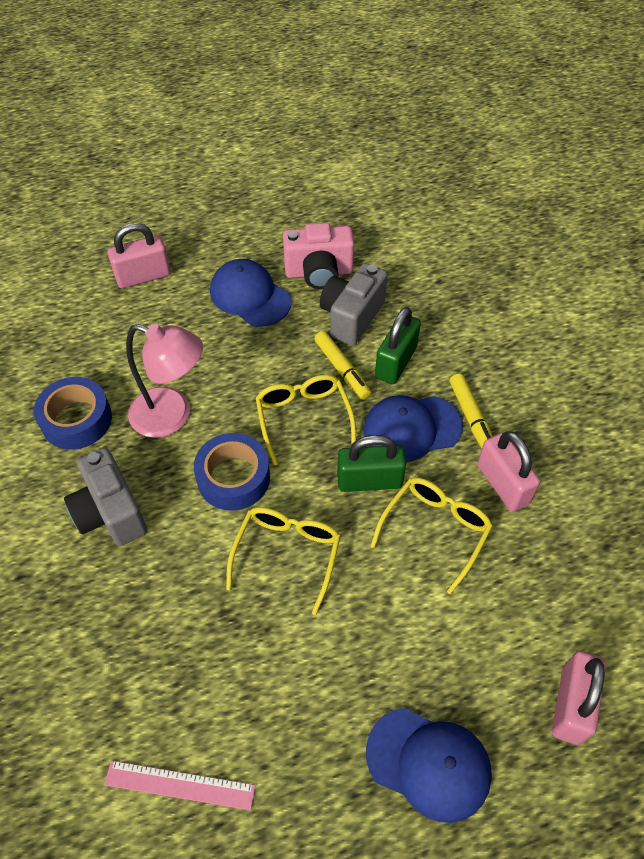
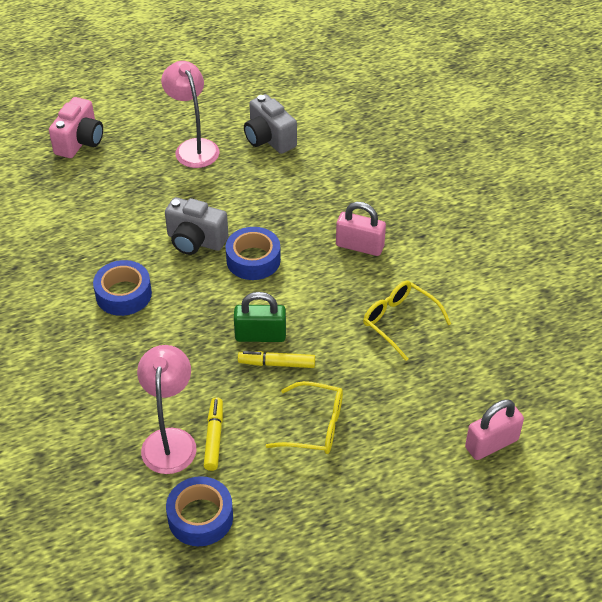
blue cap: [210,259,292,327] [363,395,463,462] [366,708,492,823] = 3 -> none = 0
blue tape: [34,377,112,450] [194,433,270,511] = 2 -> [93,260,152,316] [166,476,233,546] [225,227,281,280] = 3
green padlock: [337,435,406,492] [375,307,421,385] = 2 -> [234,292,286,342] = 1
pink lamp: [126,324,203,438] = 1 -> [137,345,196,474] [161,61,219,168] = 2
pink padlock: [108,223,171,289] [477,431,540,512] [552,651,606,745] = 3 -> [336,202,386,256] [465,399,524,460] = 2
pink ruler: [104,761,256,810] = 1 -> none = 0
yellow glasses: [226,507,341,615] [256,375,356,466] [370,478,493,594] = 3 -> [266,381,343,454] [363,281,451,361] = 2

